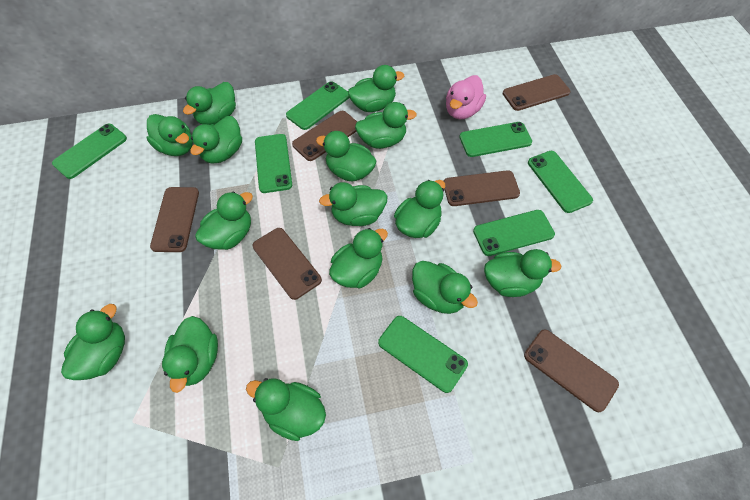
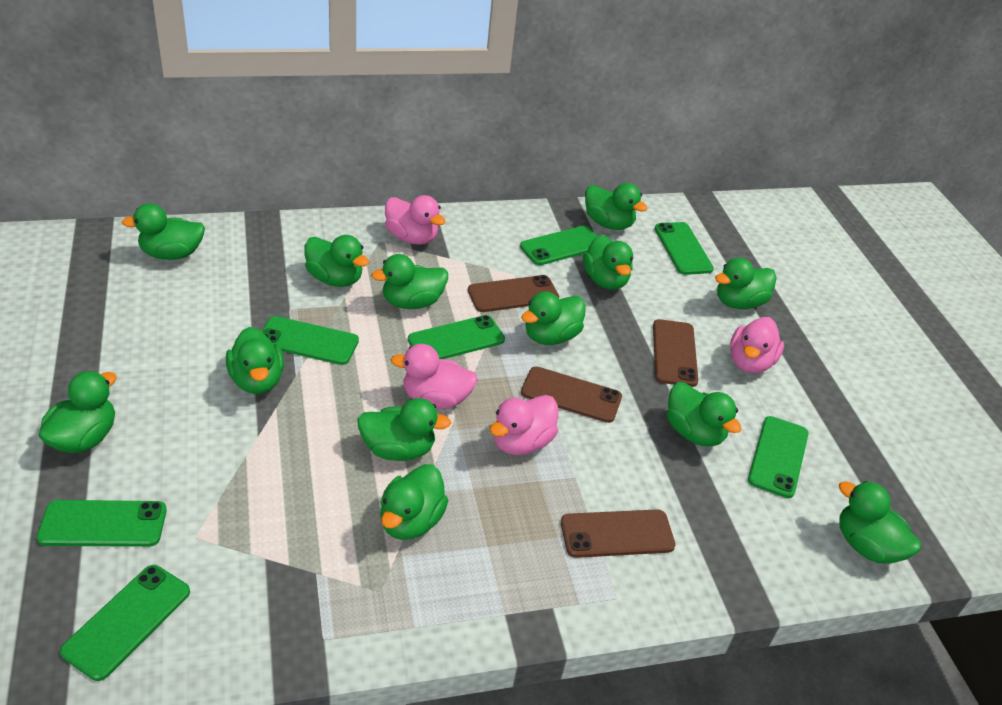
brown phone: [150,187,199,252] [252,228,322,300] [292,111,357,161] [444,170,520,206] [503,74,570,111] [524,329,619,412] = 6 -> [468,275,559,312] [521,366,622,423] [561,509,675,558] [653,319,698,387] = 4
green duck: [61,304,125,380] [147,114,193,156] [162,316,218,393] [183,82,236,125] [190,116,242,163] [195,192,253,250] [246,378,326,441] [316,131,376,181] [319,182,388,226] [329,228,388,288] [348,65,404,112] [355,102,417,149] [394,180,445,238] [412,261,478,314] [484,249,562,297] = 15 -> [39,371,117,453] [122,203,205,260] [226,327,284,394] [304,235,369,287] [357,398,451,461] [371,254,448,309] [380,464,449,540] [521,291,586,345] [583,235,633,290] [585,183,647,230] [667,382,742,446] [715,258,777,309] [839,481,921,564] = 13
pink duck: [446,75,486,119] = 1 -> [385,195,446,245] [391,344,478,409] [490,395,558,455] [730,317,784,373] = 4

